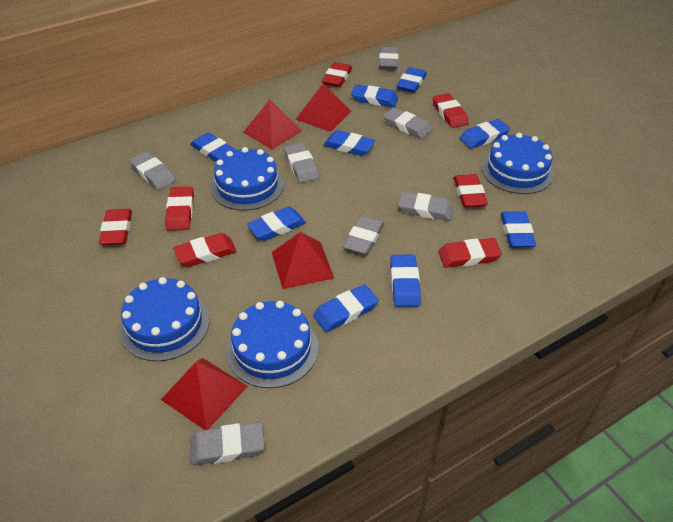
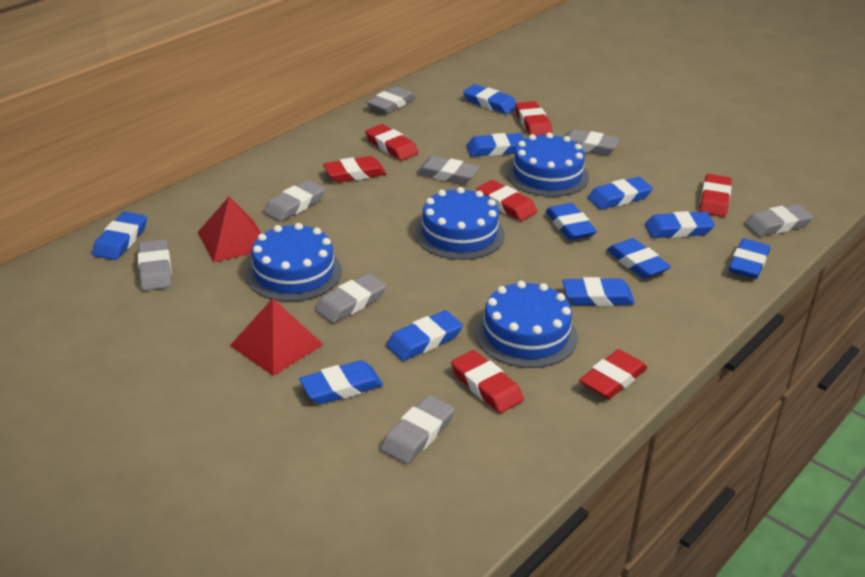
blue eraser: [190,132,236,162] [247,207,306,241] [313,284,379,332] [323,130,375,156] [351,85,398,107] [390,255,421,307] [397,67,427,93] [459,119,510,149] [501,211,536,248] = 9 -> [92,212,147,260] [299,360,383,404] [386,310,463,361] [463,84,516,114] [466,133,524,156] [546,203,597,240] [562,277,635,306] [588,177,653,209] [607,238,671,279] [645,211,715,238] [729,239,770,279] = 11
grey eraser: [129,152,176,190] [190,422,265,466] [284,143,320,183] [343,215,384,255] [379,47,399,70] [383,107,432,139] [398,191,454,221] = 7 -> [138,239,172,291] [264,180,325,222] [315,273,386,323] [367,86,416,114] [381,395,455,464] [416,156,480,184] [564,129,620,155] [744,204,813,236] = 8
red pyramid: [161,358,248,430] [243,100,302,149] [272,232,334,289] [295,83,351,132] = 4 -> [198,197,261,262] [230,298,324,376] = 2

